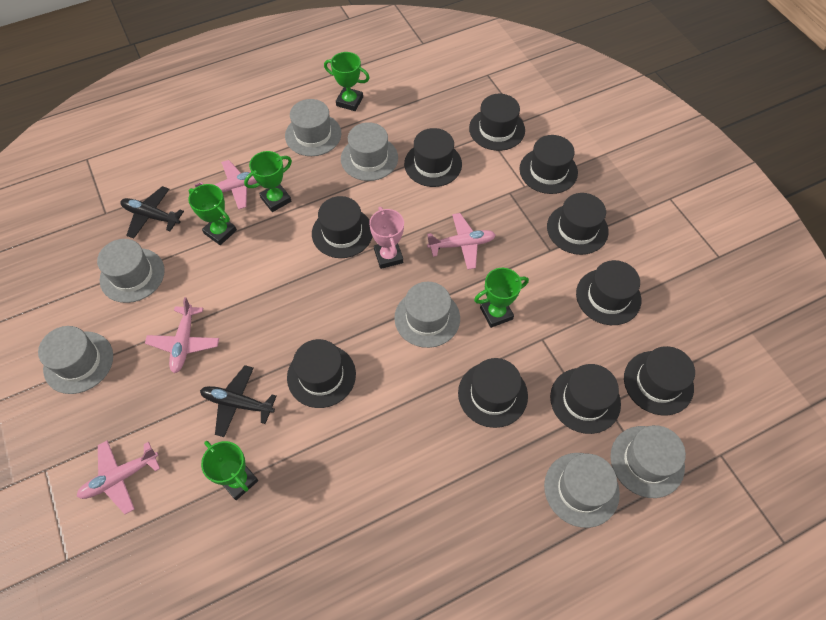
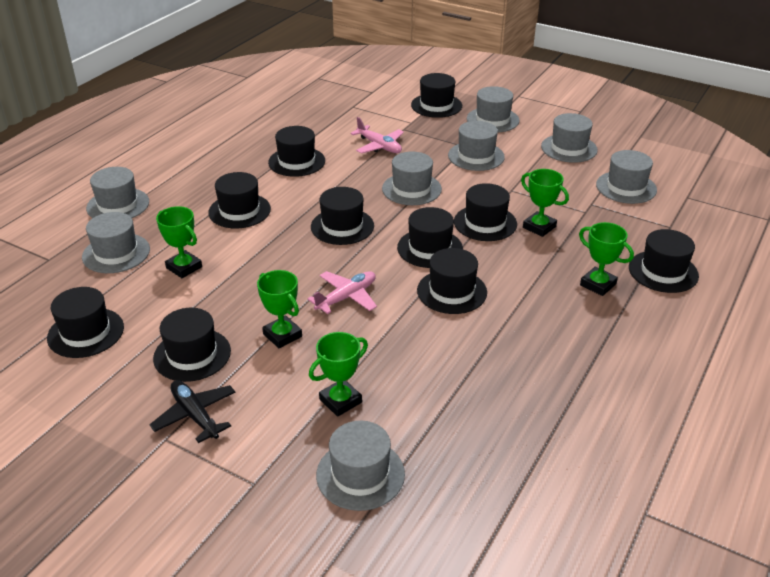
black plane: [120,186,184,239] [200,365,277,437] = 2 -> [149,380,236,443] = 1
grey hat: [38,326,113,394] [97,239,165,303] [285,99,341,156] [341,122,398,181] [394,282,460,348] [544,453,620,528] [610,425,686,498] = 7 -> [82,212,150,273] [86,167,149,218] [316,421,405,511] [382,151,442,205] [448,121,505,171] [467,86,519,132] [541,113,598,163] [596,150,657,204] = 8
pink plane: [77,440,160,514] [145,297,219,373] [194,160,257,210] [427,213,496,270] = 4 -> [307,271,377,314] [351,117,404,154] = 2
pink trophy: [369,207,404,269] = 1 -> none = 0

